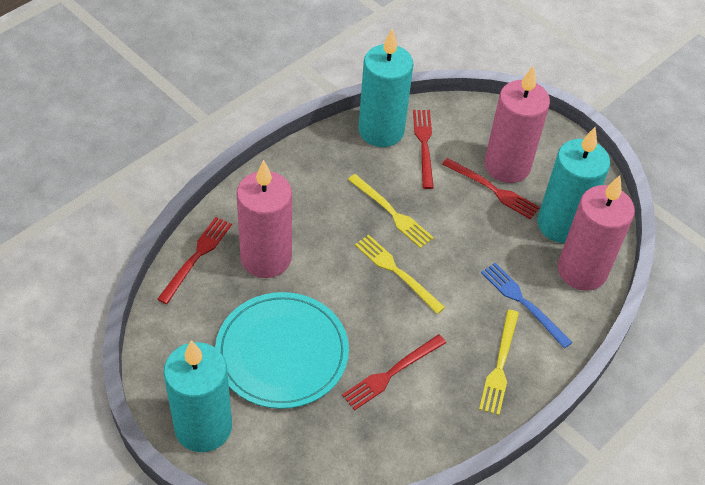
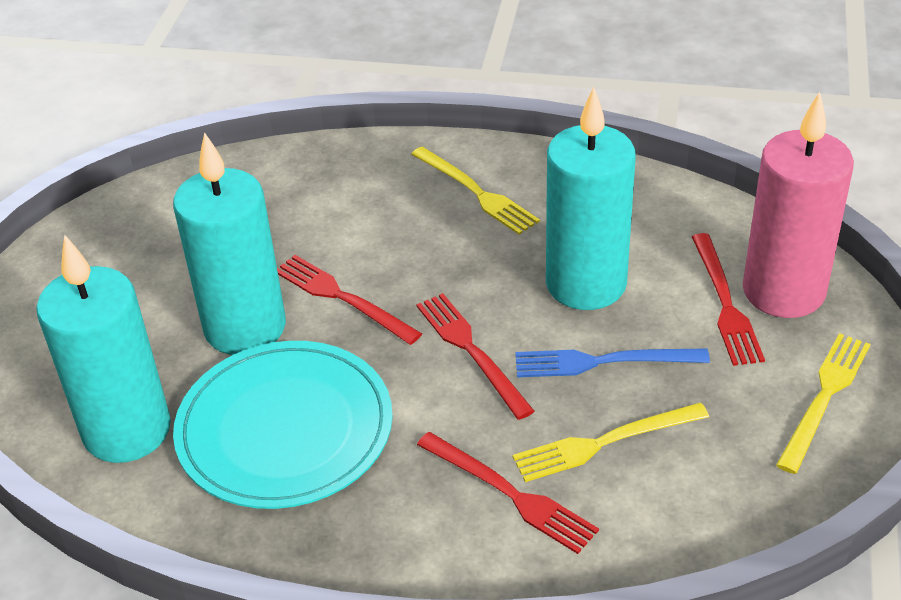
pink candle: [236,160,292,278] [484,65,550,183] [558,175,635,291] = 3 -> [743,92,854,318] = 1

